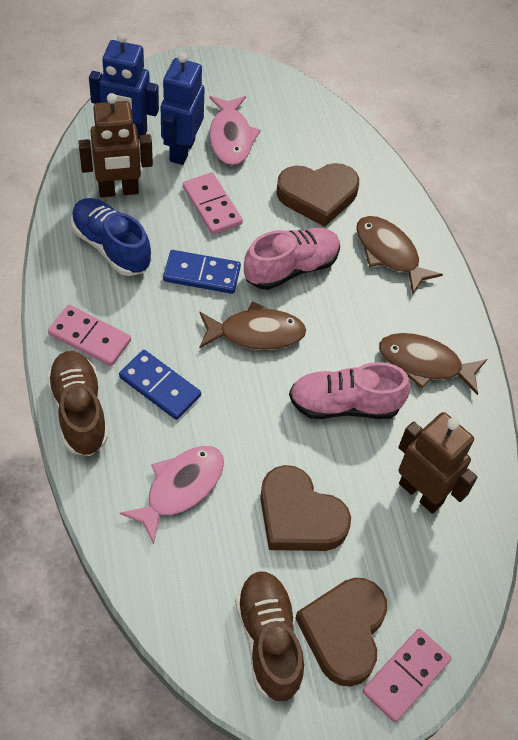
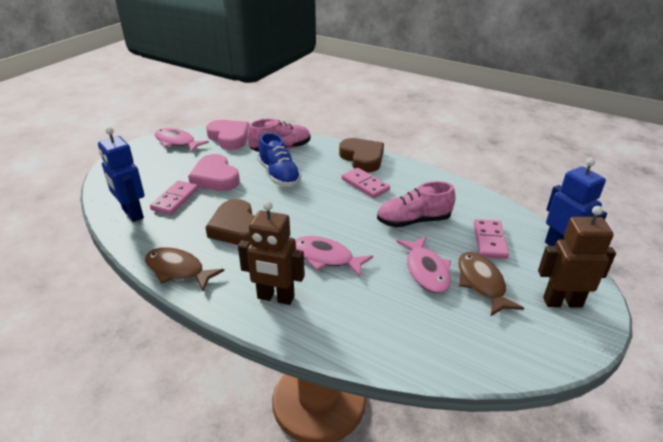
blue domino: [119,350,201,420] [163,250,241,294] = 2 -> none = 0
brown fish: [199,301,306,350] [356,216,443,294] [379,333,487,395] = 3 -> [145,247,225,291] [458,252,524,317] = 2
brown heart: [260,465,351,551] [277,163,359,227] [295,578,387,687] = 3 -> [205,199,255,245] [339,138,384,173] = 2
brown shoe: [47,351,108,456] [235,571,304,702] = 2 -> none = 0
pink fish: [120,446,224,544] [209,96,261,165] = 2 -> [155,128,209,152] [295,236,373,277] [396,236,451,293] = 3
pink heart: none = 0 -> [188,154,240,191] [206,120,249,150] = 2

